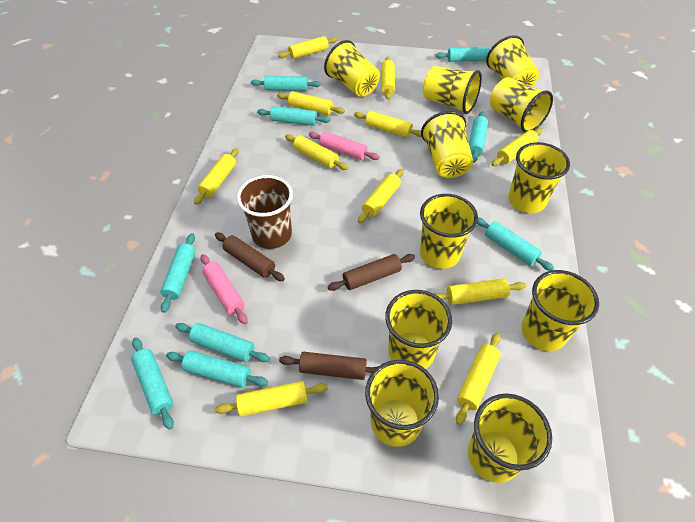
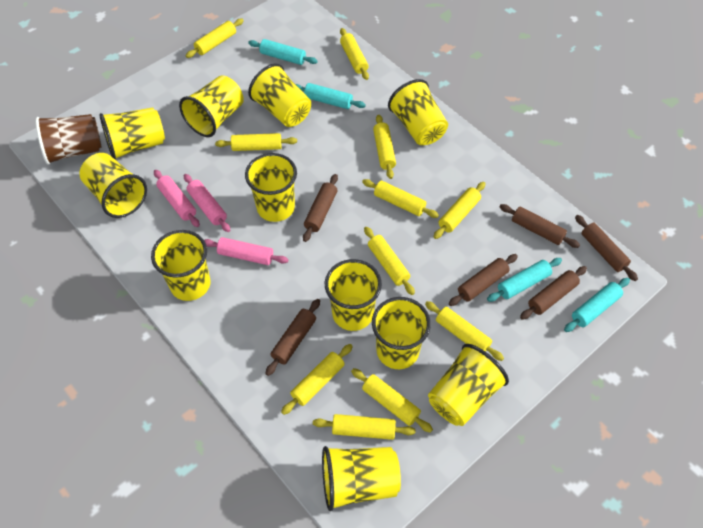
brown rolling pin: [215,233,285,281] [279,352,379,380] [328,254,415,291] = 3 -> [265,299,320,376] [303,174,338,242] [449,254,518,306] [500,204,580,248] [520,266,587,320] [575,215,638,281] = 6
pink rolling pin: [201,254,248,325] [309,131,380,160] = 2 -> [154,170,200,227] [184,174,230,232] [204,237,288,265] = 3
turquoise rolling pin: [131,338,174,430] [160,233,196,313] [166,350,268,388] [175,323,270,362] [251,76,321,91] [257,106,330,126] [436,47,490,62] [469,112,488,163] [477,217,554,271] = 9 -> [248,39,318,65] [296,83,366,109] [487,258,562,302] [564,278,630,332] = 4

